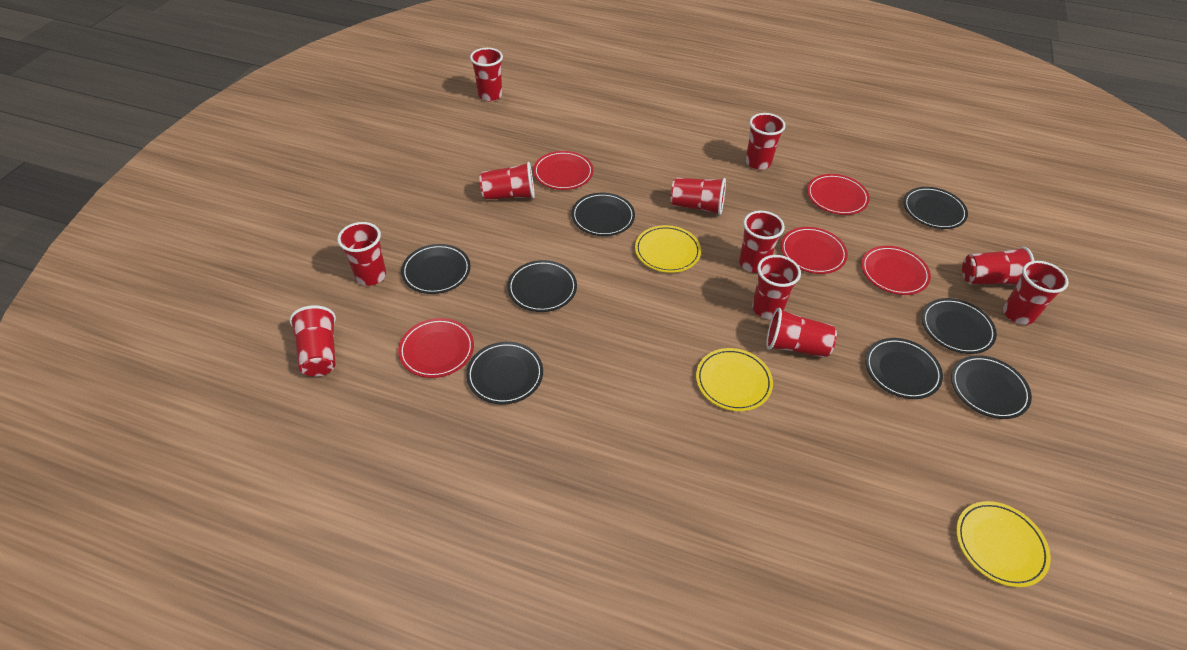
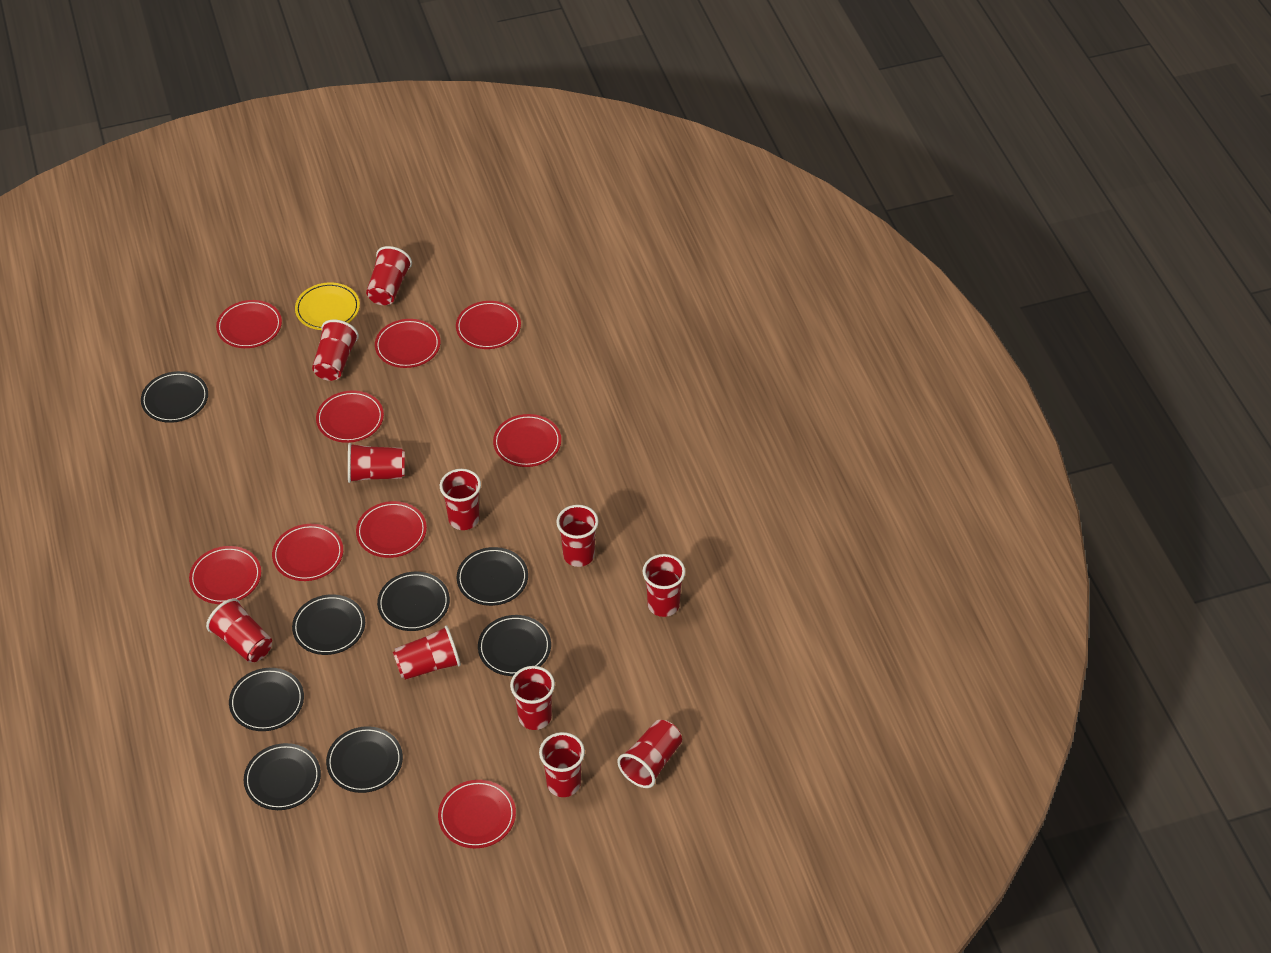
red plate: [398,318,474,378] [533,151,593,190] [781,227,848,274] [807,174,870,215] [861,246,931,295] = 5 -> [189,546,261,604] [216,300,282,348] [272,524,343,581] [316,391,384,443] [356,501,427,558] [375,319,440,368] [438,780,516,848] [456,301,521,349] [493,414,561,467] = 9
yellow plate: [635,225,701,273] [696,348,773,411] [956,501,1051,587] = 3 -> [295,282,360,330] = 1

